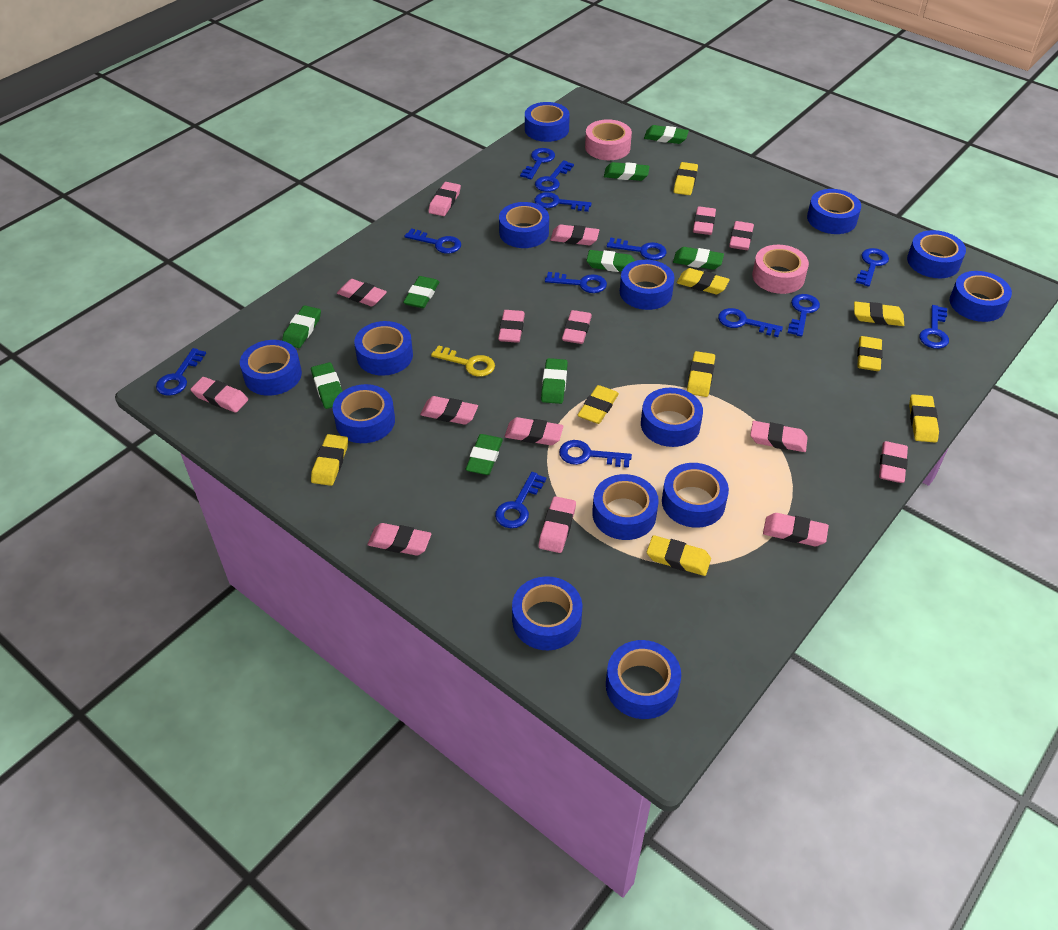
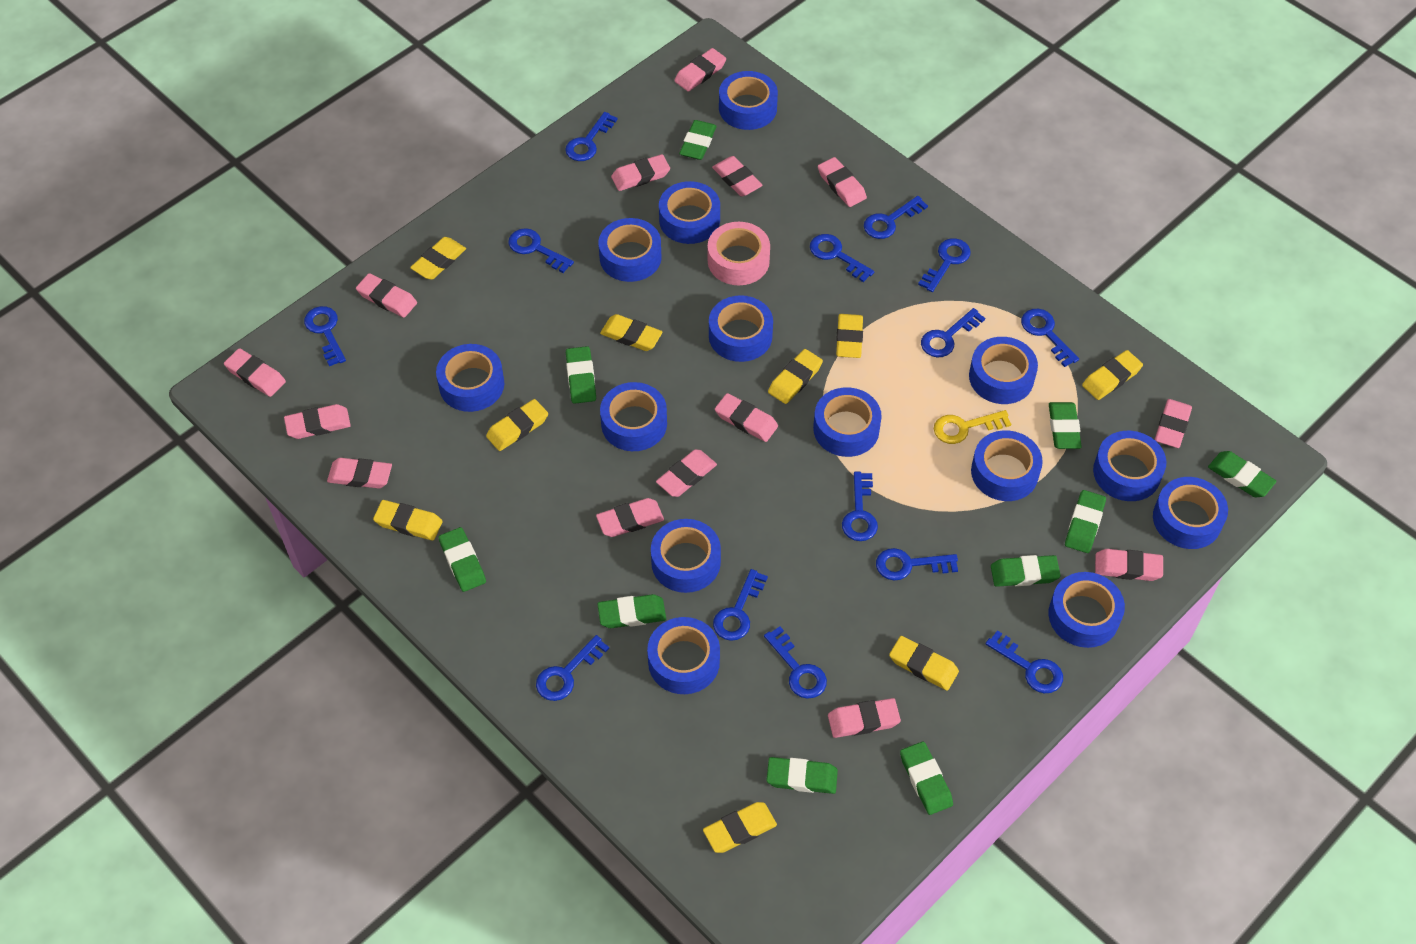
blue key: [156,348,206,396] [405,228,461,254] [495,472,546,528] [520,148,555,179] [534,192,592,212] [535,160,574,192] [545,272,607,293] [559,440,632,468] [607,238,666,260] [718,308,783,337] [788,294,820,337] [855,248,889,287] [919,305,949,349] = 13 -> [304,306,346,366] [508,228,574,273] [536,635,609,701] [565,112,618,161] [713,569,768,641] [764,627,827,699] [810,234,874,282] [842,472,878,541] [864,196,928,239] [876,548,958,580] [918,238,971,292] [921,308,985,357] [985,630,1063,693] [1021,309,1079,367] = 14
green eraser: [282,305,321,348] [311,362,342,409] [403,276,439,308] [466,434,503,475] [541,358,568,404] [587,250,635,272] [604,162,649,181] [644,125,689,144] [673,247,724,270] = 9 -> [439,527,486,592] [566,346,596,404] [597,594,666,628] [679,120,717,160] [767,757,838,794] [900,741,953,815] [991,555,1061,587] [1049,402,1082,449] [1065,490,1106,553] [1208,451,1277,497] = 10
pink eraser: [190,377,248,413] [337,279,387,307] [367,523,431,556] [420,396,478,425] [428,182,461,216] [498,310,525,343] [505,417,564,445] [538,496,576,553] [550,225,599,245] [562,310,592,344] [693,206,716,235] [729,221,754,250] [750,421,808,452] [763,513,829,546] [879,441,908,483] = 15 -> [224,348,286,397] [284,404,351,439] [327,458,392,489] [356,273,417,318] [596,498,664,537] [611,154,670,191] [656,449,717,497] [674,48,726,92] [712,156,763,197] [715,393,778,442] [818,157,867,207] [828,698,901,738] [1095,549,1163,581] [1155,399,1192,448] = 14
pink tape: [585,119,632,160] [752,245,809,294] = 2 -> [708,222,770,285] = 1

